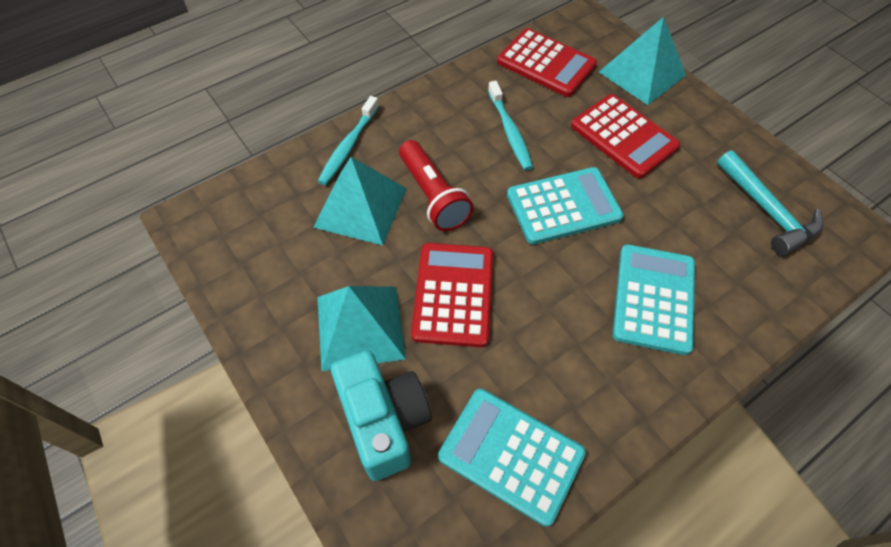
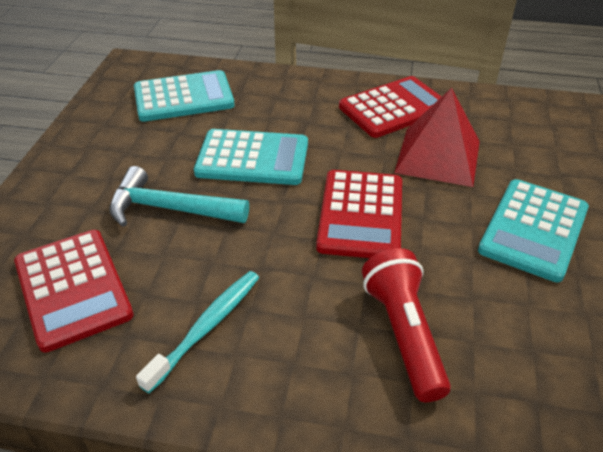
red pyramid: none = 0 -> [394,88,480,187] = 1
turquoise camera: [331,350,432,481] = 1 -> none = 0
turquoise pyramid: [313,157,407,245] [317,286,406,371] [599,17,686,105] = 3 -> none = 0
turquoise toothbrush: [318,96,379,185] [488,81,533,171] = 2 -> [136,271,259,393] = 1

